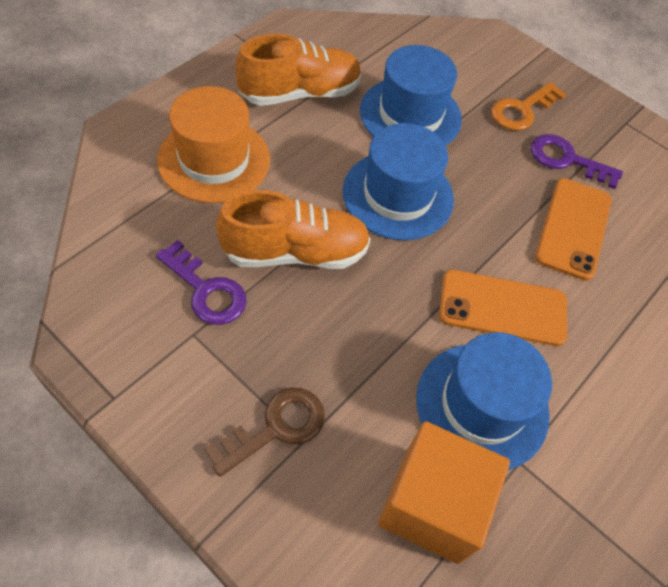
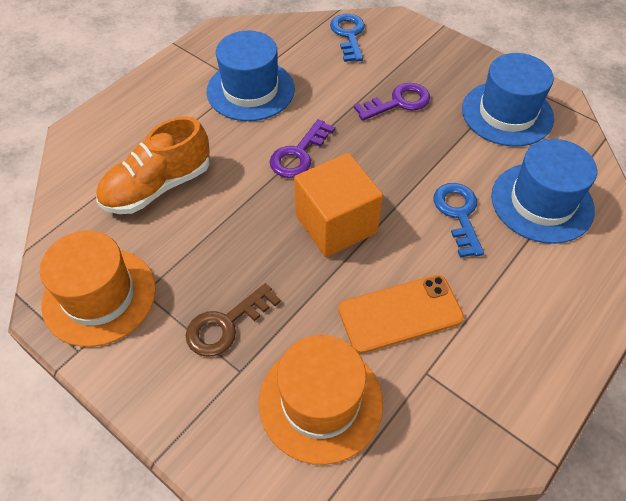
blue key: none = 0 -> [330,14,365,62] [434,183,484,258] = 2
orange hat: [157,86,270,203] = 1 -> [40,231,156,347] [259,335,383,465] = 2
orange key: [491,82,566,131] = 1 -> none = 0
orange phone: [439,270,567,346] [535,178,612,281] = 2 -> [338,275,464,354] = 1
orange shoe: [216,190,371,269] [236,34,362,106] = 2 -> [96,116,210,214] = 1

